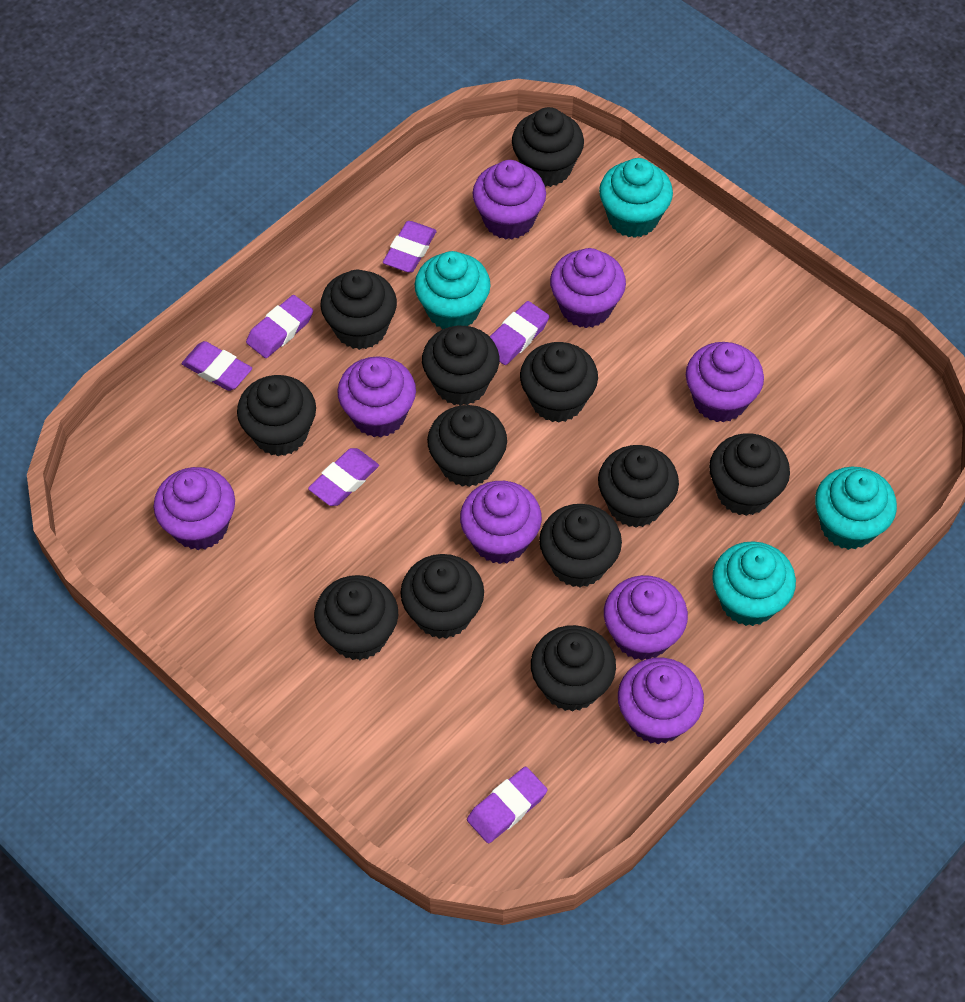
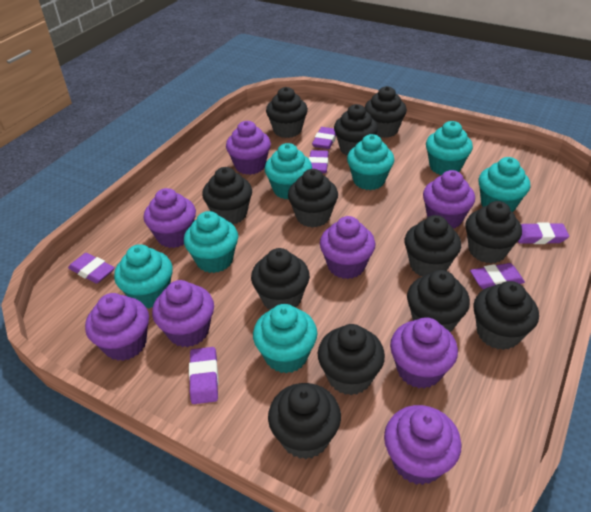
turquoise cupcake: [415,251,491,329] [599,158,673,238] [712,541,796,626] [815,467,897,550] = 4 -> [114,244,173,308] [184,211,238,273] [253,304,317,374] [265,143,312,200] [347,134,394,190] [426,121,473,175] [478,157,530,212] = 7

